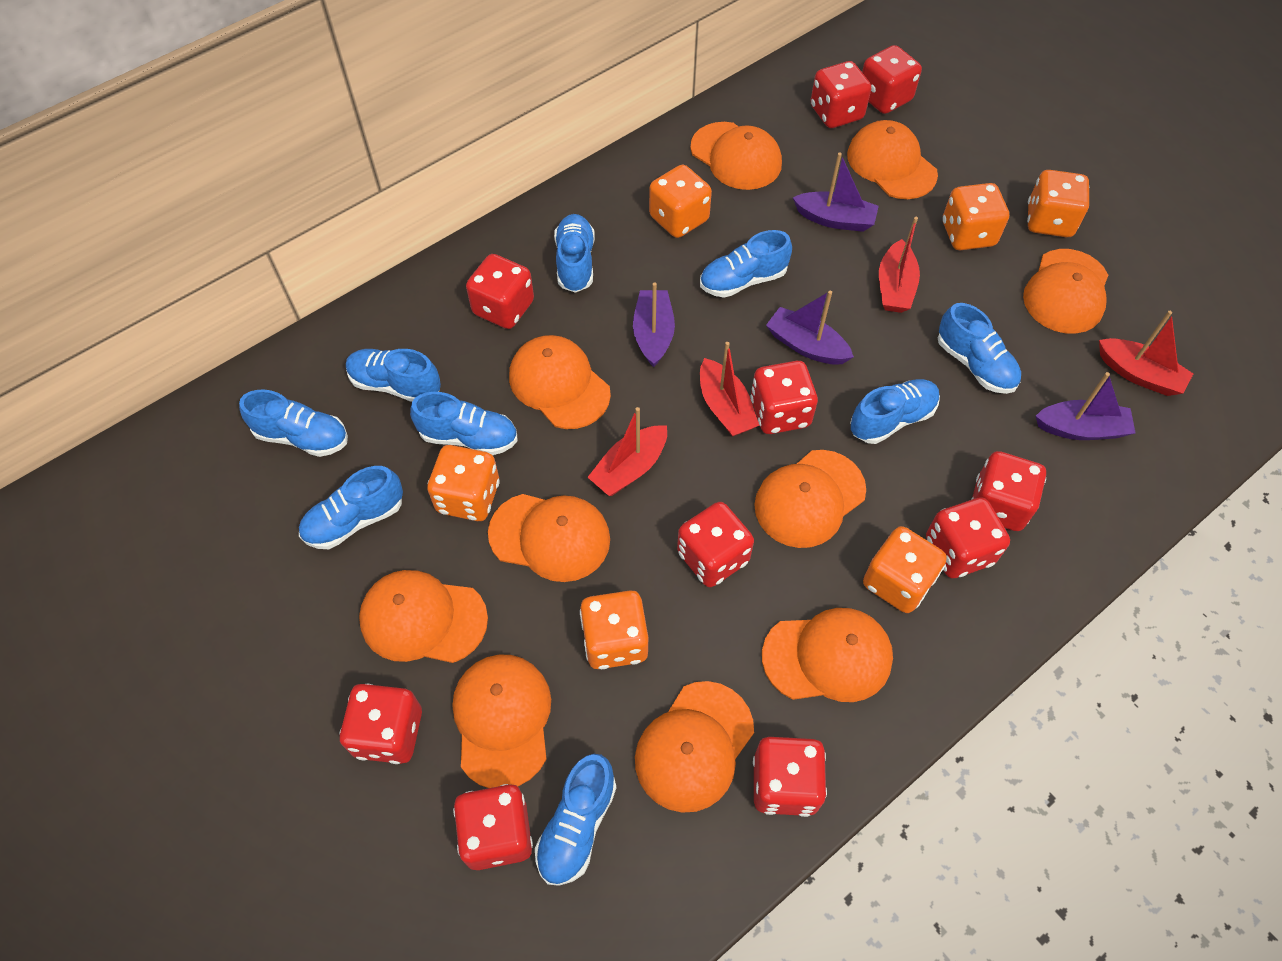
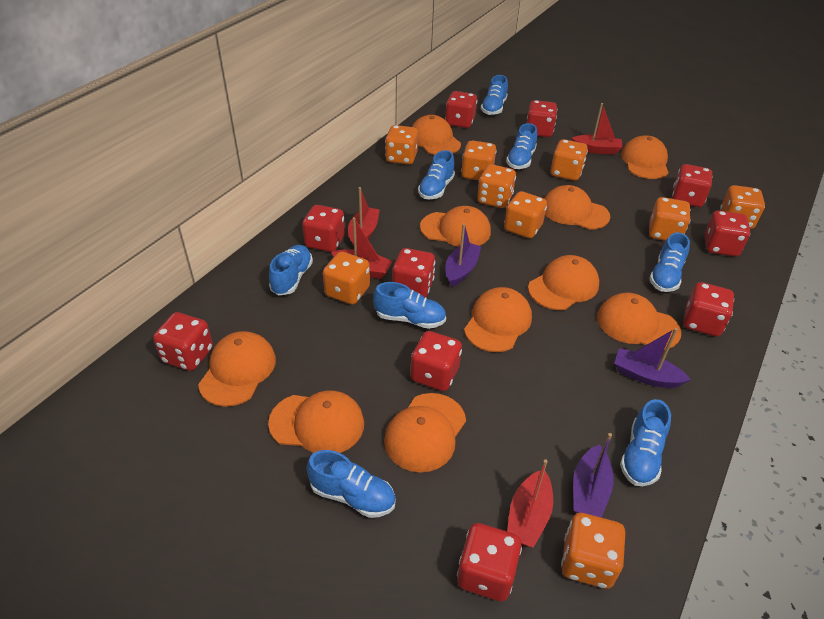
blue shoe: [239,389,348,457] [299,466,403,549] [346,349,441,402] [410,392,518,455] [535,754,617,886] [554,214,595,293] [700,230,792,298] [850,379,940,444] [938,303,1021,394] = 9 -> [269,245,313,296] [306,450,396,518] [373,282,446,329] [418,150,455,199] [481,75,508,115] [506,123,537,169] [620,399,671,486] [649,232,690,292] = 8
orange dice: [427,445,500,521] [580,590,648,669] [649,165,712,238] [863,526,947,613] [943,183,1009,250] [1027,170,1089,237] = 6 -> [323,252,370,305] [385,125,418,165] [461,141,497,180] [477,164,516,208] [504,191,547,238] [551,139,588,181] [561,513,625,589] [649,197,691,241] [720,185,765,229] = 9
purple boat: [633,282,675,367] [766,291,854,365] [793,153,879,232] [1036,372,1136,440] = 4 -> [446,223,481,287] [573,433,614,518] [614,328,691,388] = 3

